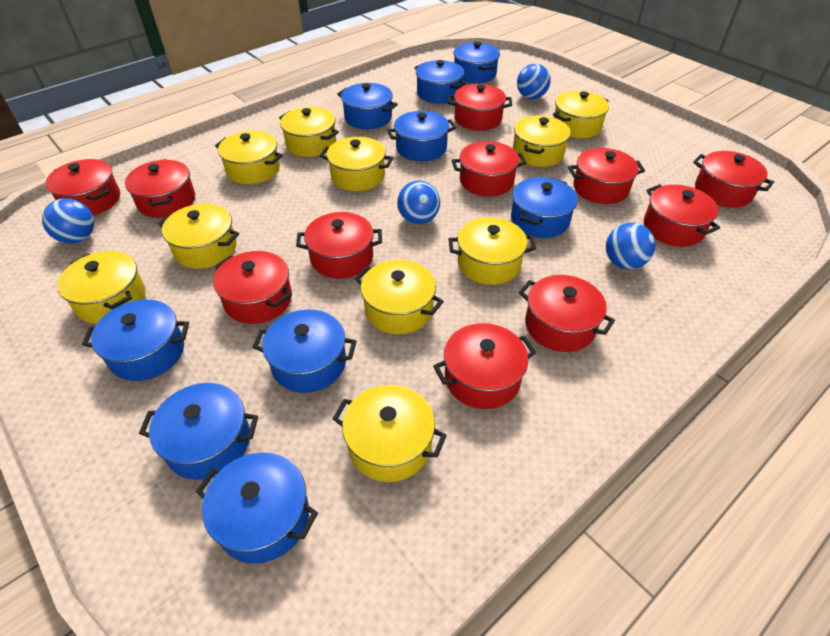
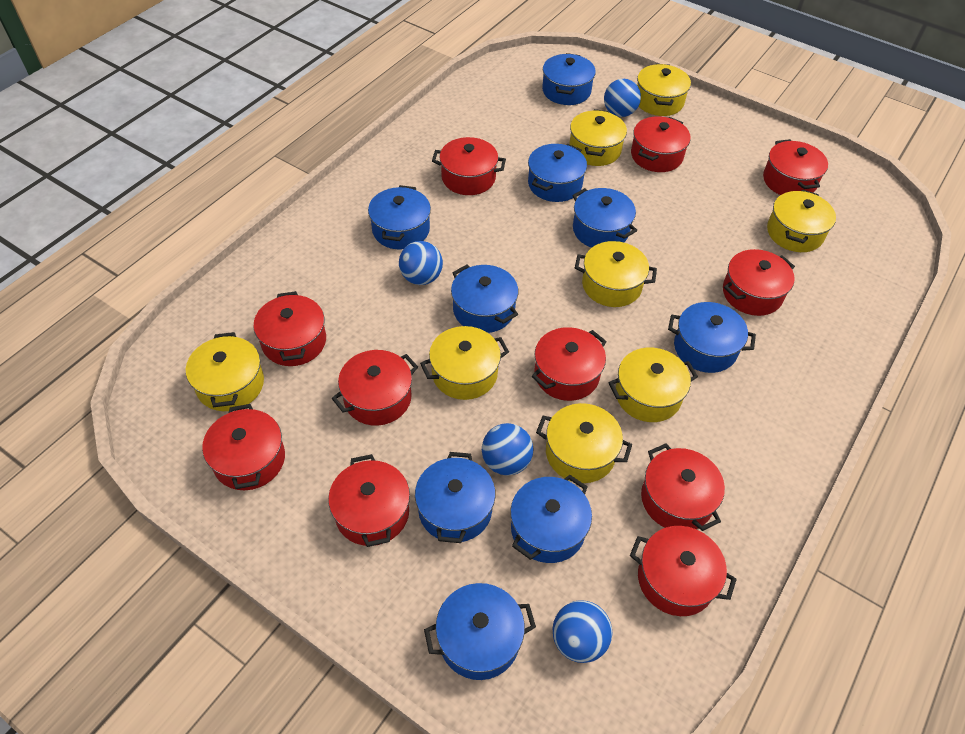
yellow pot: [57,251,146,324] [158,204,239,269] [215,131,283,184] [279,107,339,157] [320,137,393,191] [333,385,447,482] [355,260,444,334] [448,217,536,285] [513,116,571,167] [553,91,609,138] = 10 -> [186,332,264,411] [420,326,509,400] [536,403,632,483] [569,109,627,166] [575,241,657,307] [608,348,698,422] [637,64,691,116] [767,189,836,252] = 8

